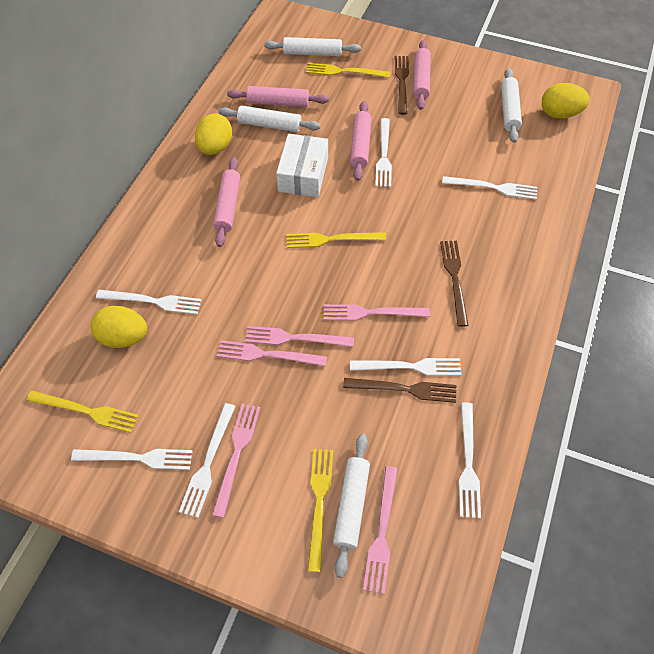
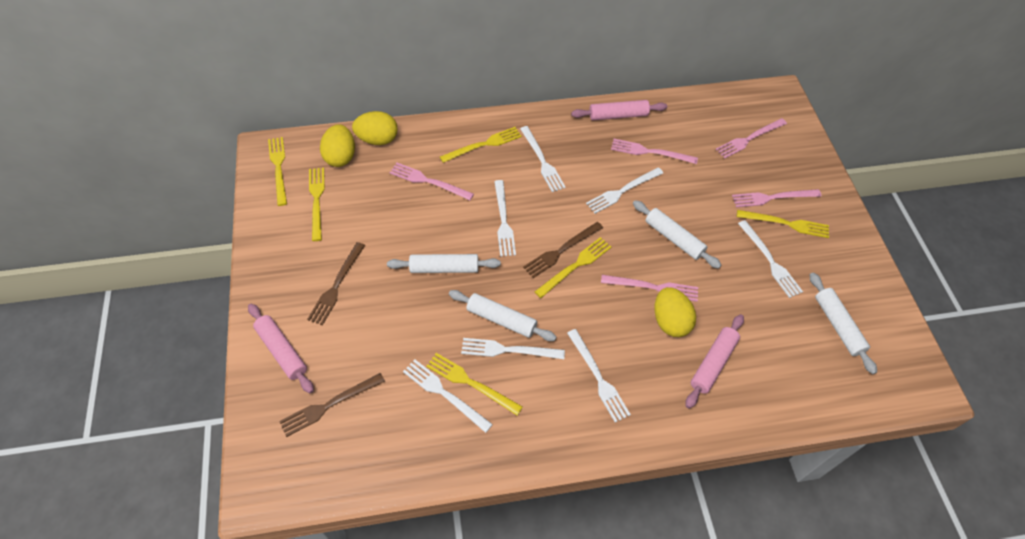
pink rolling pin: [213,157,240,247] [227,86,329,107] [350,101,371,181] [413,40,431,110] = 4 -> [248,304,314,393] [571,100,667,120] [686,314,744,409] = 3
white box: [276,134,328,197] = 1 -> none = 0
yellow fork: [27,391,139,433] [287,232,386,248] [306,63,390,78] [308,449,333,572] = 4 -> [268,137,287,206] [309,168,325,241] [426,353,523,416] [440,127,522,163] [534,237,611,298] [737,210,829,238] = 6

